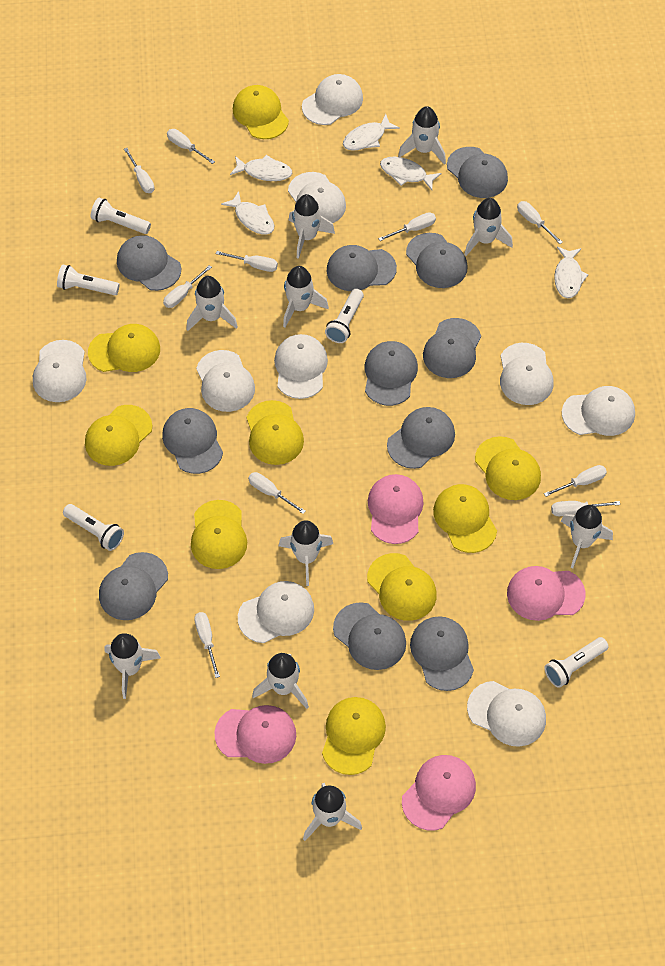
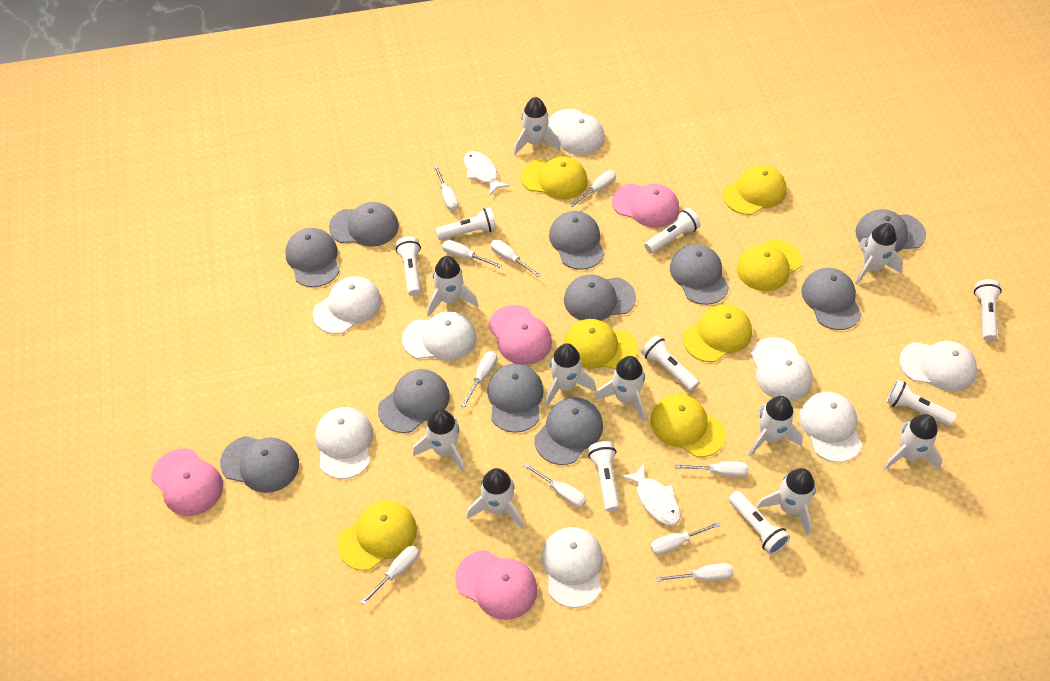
white cap: [33,340,86,402] [196,350,255,412] [238,581,314,643] [274,334,328,399] [288,172,346,223] [302,74,363,125] [467,681,546,747] [500,343,554,405] [562,386,635,436] = 9 -> [313,276,382,334] [315,407,373,479] [402,311,477,361] [541,527,603,608] [548,109,605,155] [750,337,812,401] [799,392,862,462] [899,341,977,392] = 8
white fish: [221,191,274,235] [230,155,292,181] [343,114,400,151] [380,157,441,190] [554,247,589,298] = 5 -> [464,151,510,195] [621,463,681,526] = 2
white flashlight: [57,264,120,295] [63,504,124,551] [91,198,151,234] [325,289,364,343] [544,637,608,688] = 5 -> [396,236,421,296] [436,207,497,240] [588,441,620,512] [641,335,699,391] [644,208,701,253] [729,491,790,555] [886,380,957,426] [974,279,1002,341] = 8
yellow cap: [85,405,152,466] [88,324,160,372] [191,500,247,569] [233,85,289,139] [247,400,304,465] [322,697,386,775] [367,553,437,621] [433,484,497,553] [475,436,541,500] = 9 -> [337,501,417,571] [521,156,588,200] [564,319,638,369] [650,394,726,457] [683,305,752,362] [723,165,787,215] [737,239,802,291] = 7

